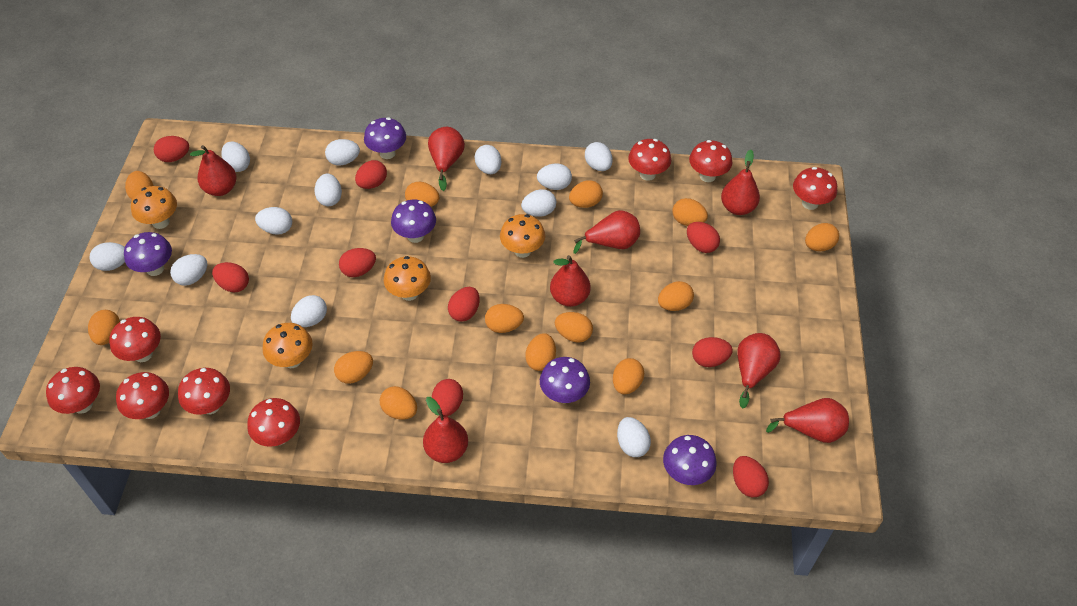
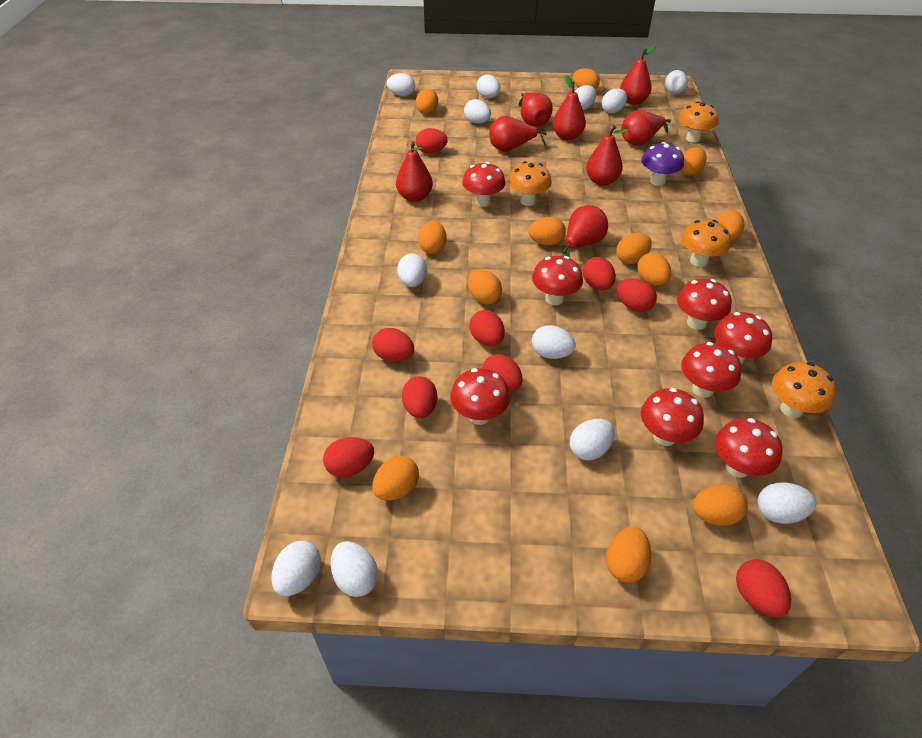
orange egg: [88,310,120,345] [125,171,154,200] [334,351,373,384] [380,386,417,420] [405,182,439,207] [485,304,524,333] [525,333,556,371] [555,312,593,343] [569,180,603,208] [613,358,644,394] [658,281,694,311] [672,198,708,226] [805,223,839,251] = 13 -> [372,456,419,501] [416,88,438,115] [418,220,447,254] [468,269,502,304] [528,217,566,246] [573,68,600,90] [606,527,651,583] [616,233,652,264] [637,253,671,286] [680,147,707,175] [693,484,748,526] [716,210,744,240] = 12
purple mushroom: [124,232,172,276] [364,117,406,159] [391,200,436,243] [540,357,590,403] [663,435,717,485] = 5 -> [641,142,684,186] = 1

